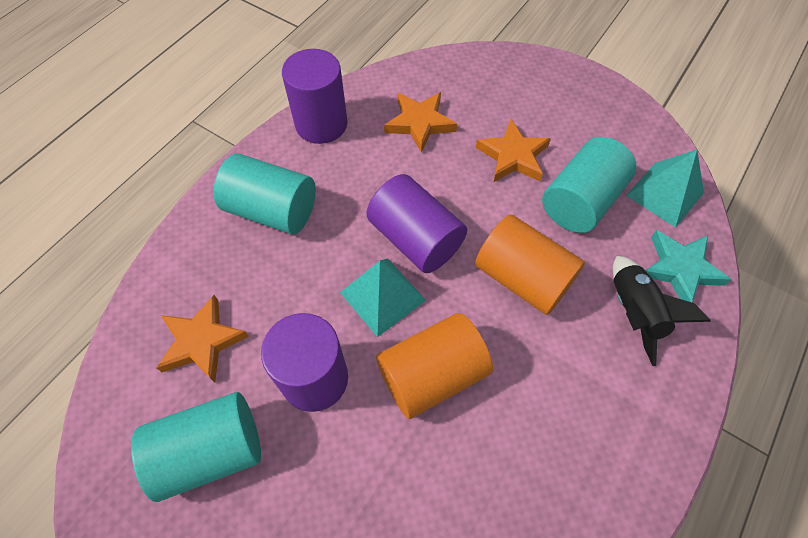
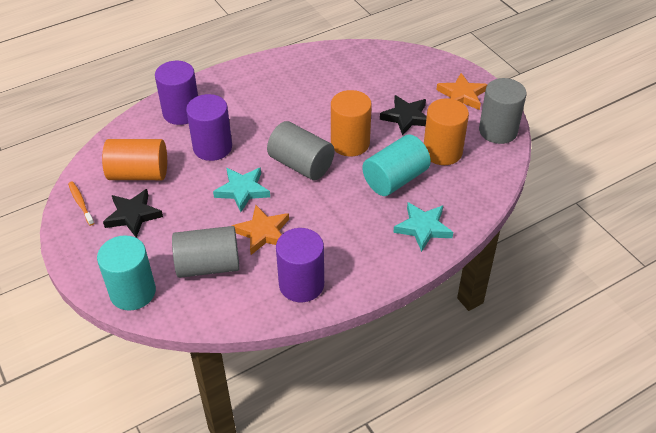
black rocket: [613,256,711,366] = 1 -> none = 0
black star: none = 0 -> [103,189,163,238] [380,95,427,136] = 2
grey cylinder: none = 0 -> [172,226,240,278] [267,121,334,180] [479,78,527,144] = 3
orange cylinder: [376,313,493,419] [475,215,585,315] = 2 -> [102,139,167,180] [331,90,372,156] [424,98,469,165] = 3
orange star: [156,295,249,383] [384,92,457,153] [475,119,551,182] = 3 -> [232,205,289,255] [436,73,488,110] = 2
orange toothbrush: none = 0 -> [68,181,94,226] = 1
turquoise cylinder: [131,392,261,502] [214,154,316,234] [542,137,637,233] = 3 -> [97,235,156,311] [362,134,431,196] = 2
turquoise pyramid: [340,259,426,337] [626,150,704,228] = 2 -> none = 0
turquoise star: [645,230,732,302] = 1 -> [213,167,270,212] [393,202,453,252] = 2

